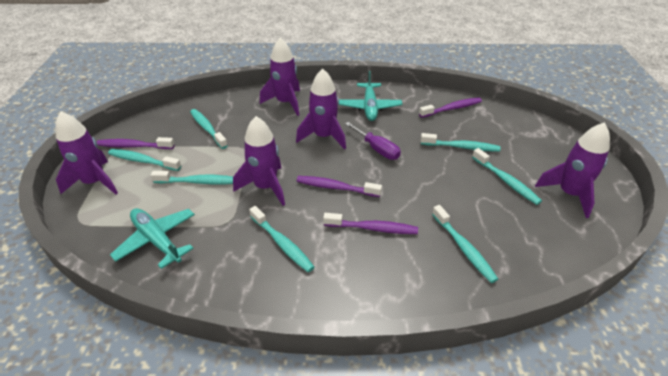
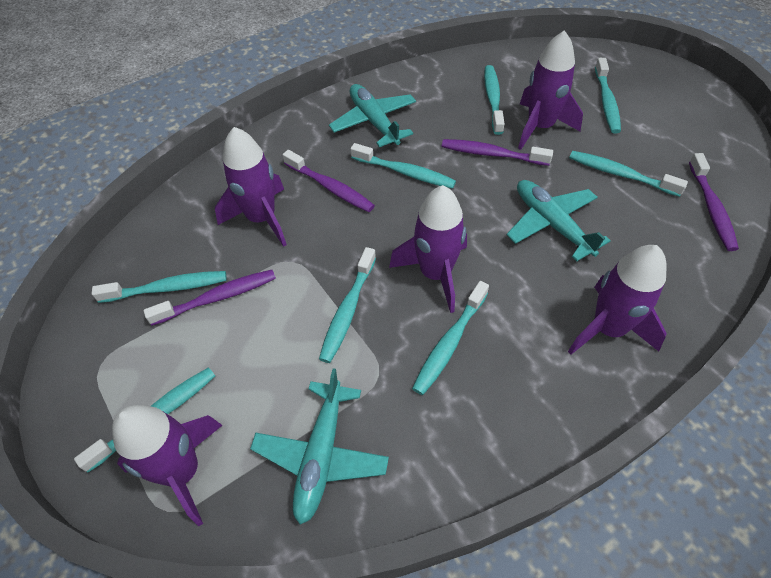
purple screwdriver: [345,122,401,160] = 1 -> none = 0
turquoise plane: [110,208,195,269] [339,71,402,121] = 2 -> [250,369,389,525] [329,84,416,147] [507,180,611,262] = 3
turquoise toothbrush: [108,149,181,171] [151,171,233,184] [190,109,228,149] [249,206,314,272] [421,133,500,152] [432,205,498,283] [472,148,542,205] = 7 -> [74,367,215,473] [92,271,227,303] [319,247,376,363] [351,143,456,189] [412,281,489,395] [484,65,505,135] [569,151,688,197] [595,58,621,134] = 8

